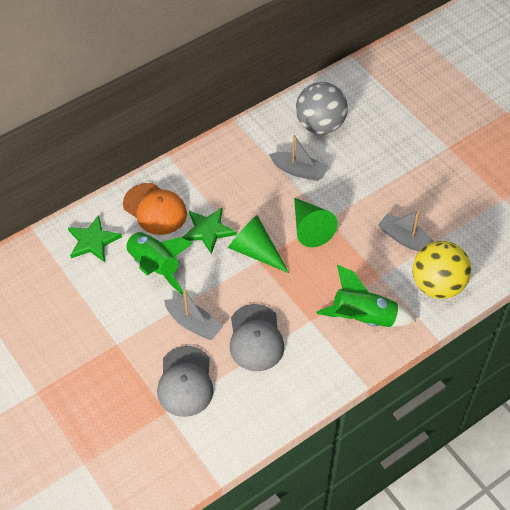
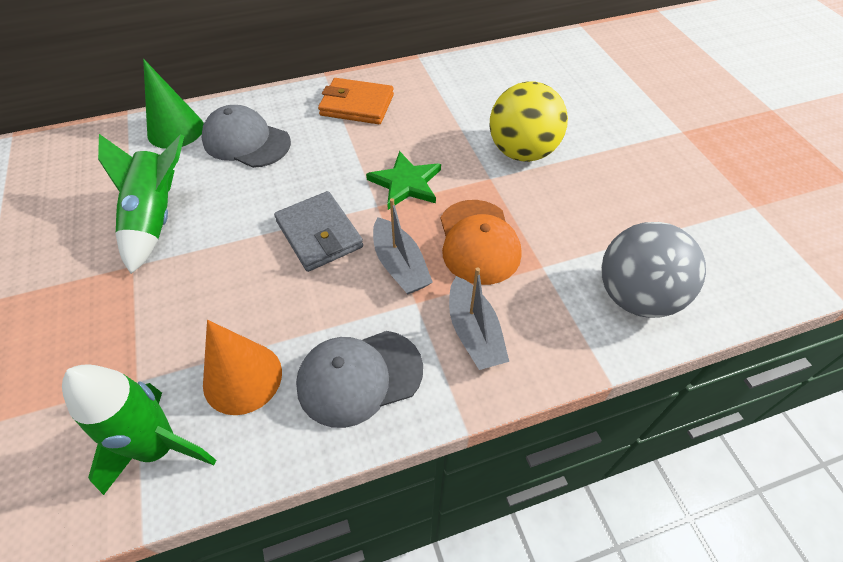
green cone: [228,215,289,273] [294,197,338,247] = 2 -> [143,59,204,149] = 1
green star: [68,215,122,262] [182,208,237,254] = 2 -> [366,151,441,210] = 1
grey boat: [164,290,223,340] [269,135,328,181] [378,210,434,252] = 3 -> [373,198,433,294] [449,267,509,370] = 2
grey wallet: none = 0 -> [274,191,363,272] = 1
orange cone: none = 0 -> [203,320,282,415] = 1
orange wallet: none = 0 -> [318,78,394,124] = 1

